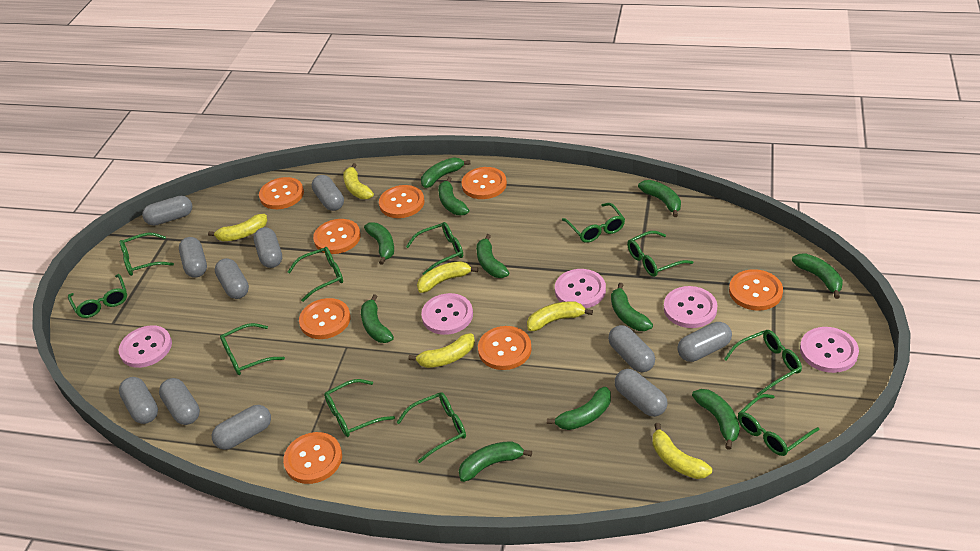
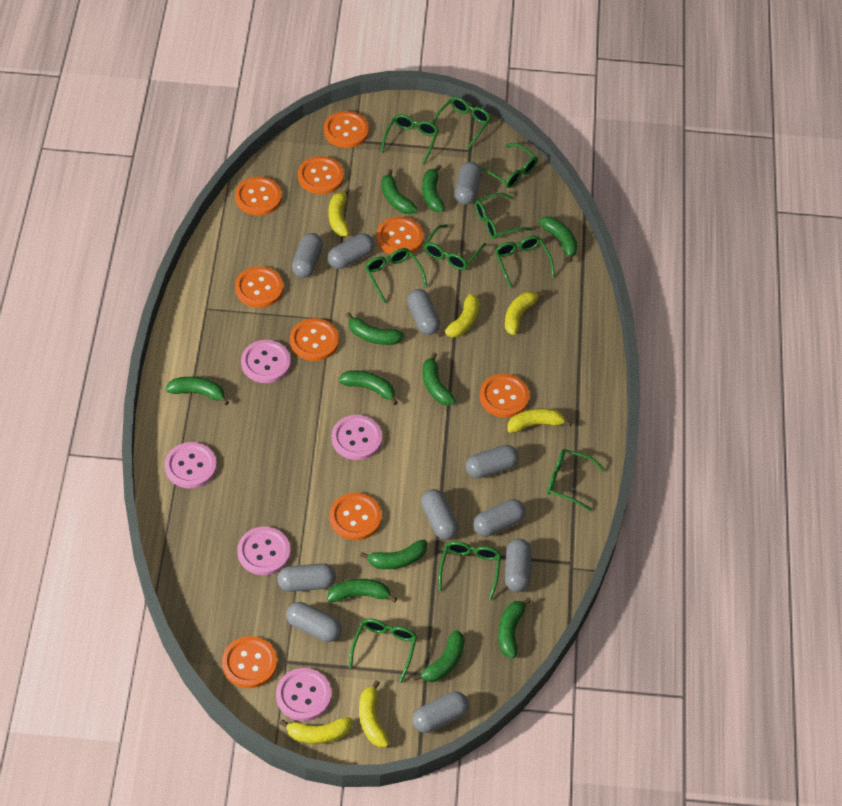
green glasses: [68,274,127,318] [120,233,174,276] [220,323,285,375] [288,247,343,302] [324,379,395,437] [397,392,466,463] [406,222,463,275] [562,203,625,243] [627,231,693,277] [724,330,802,396] [738,394,819,456] = 11 -> [349,618,417,683] [365,248,427,304] [381,114,439,165] [424,225,486,270] [432,97,491,150] [438,541,501,600] [475,193,533,239] [480,143,538,188] [495,236,555,289] [547,449,606,511] = 10
orange button: [259,177,304,209] [283,432,342,484] [299,298,351,339] [313,219,361,254] [379,185,425,218] [462,167,507,199] [478,326,532,370] [729,269,783,311] = 8 -> [222,636,277,688] [235,176,282,216] [235,266,283,308] [290,318,339,361] [298,156,344,194] [324,111,369,148] [330,493,382,540] [376,217,423,255] [480,374,530,418] = 9

